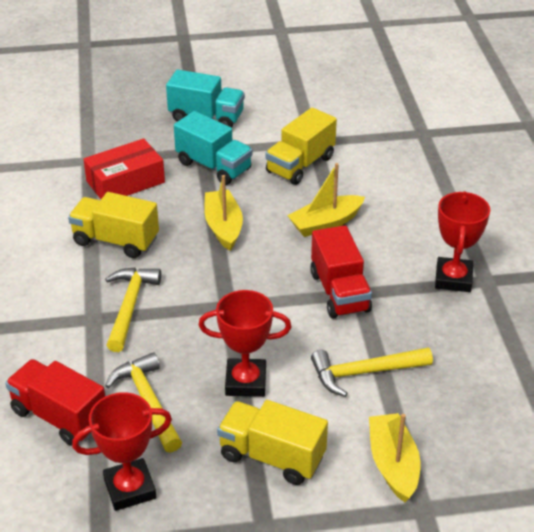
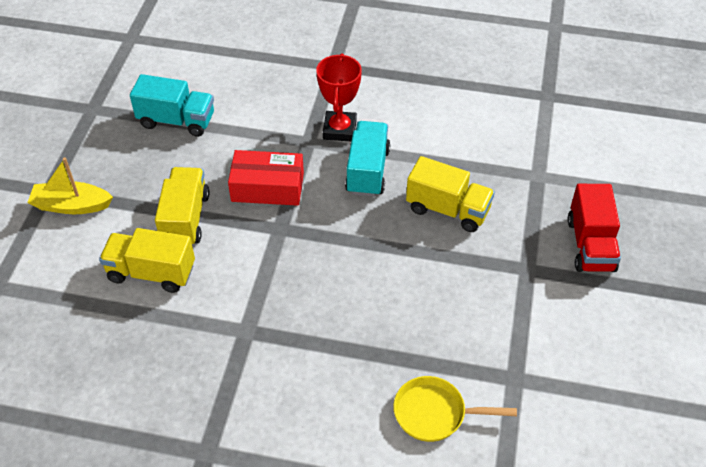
red trophy: [72,392,172,511] [198,290,291,397] [435,191,490,292] = 3 -> [316,53,362,141] = 1
red truck: [5,359,105,446] [310,225,372,319] = 2 -> [567,184,621,272] = 1
yellow boat: [204,175,243,251] [287,163,365,237] [369,413,420,502] = 3 -> [27,157,113,214] = 1
yellow hammer: [105,268,161,352] [105,352,182,453] [311,348,433,397] = 3 -> none = 0
yellow pan: none = 0 -> [393,376,517,442] = 1

